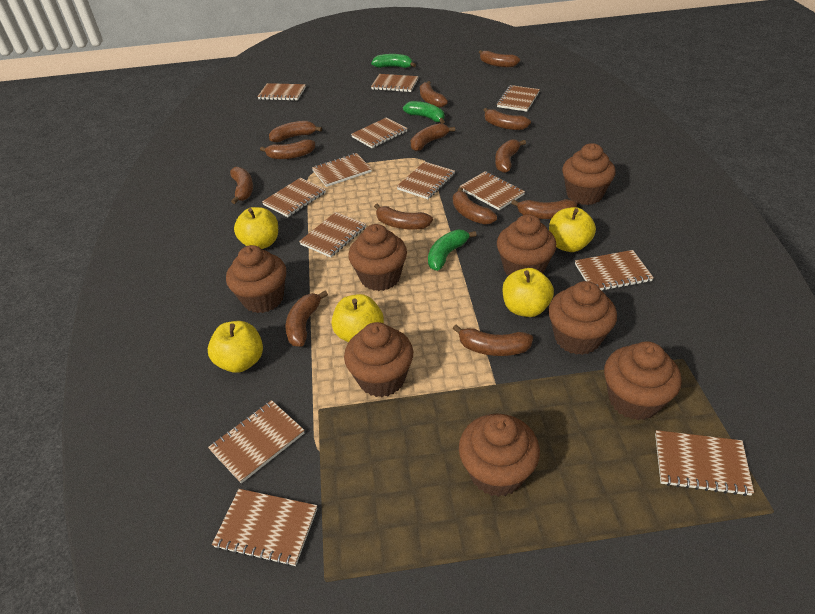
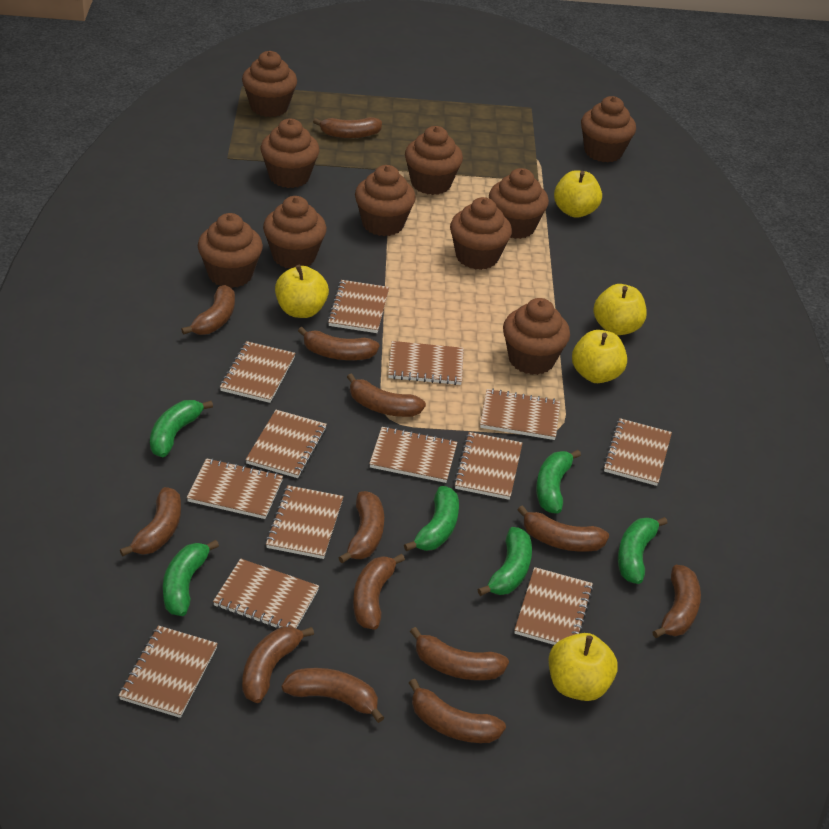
brown cupcake: [226,245,286,313] [344,322,413,397] [348,224,407,291] [459,414,540,497] [497,214,556,275] [548,281,617,355] [562,143,616,205] [604,341,682,420] = 8 -> [198,213,263,288] [242,51,297,117] [261,118,319,188] [263,196,327,269] [355,165,416,236] [405,126,463,195] [450,197,512,270] [489,168,549,239] [503,298,570,375] [581,96,636,162] = 10
green banana: [371,54,416,68] [403,101,445,124] [428,230,477,271] = 3 -> [150,400,213,457] [163,540,219,616] [404,486,459,552] [478,527,532,596] [536,450,581,514] [618,517,667,584] = 6

